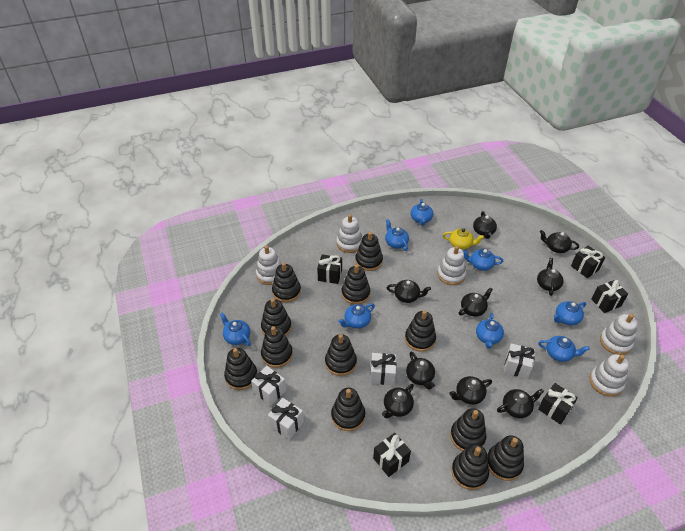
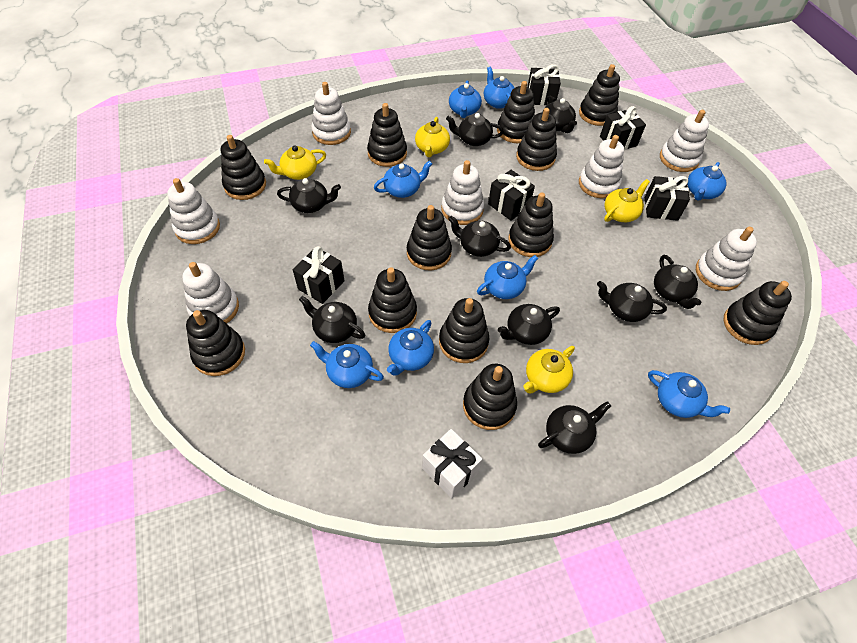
white gift: [251,366,286,406] [268,398,304,439] [370,353,396,385] [504,343,535,379] = 4 -> [422,429,482,498] = 1
white stacking toy: [256,245,281,285] [337,214,363,253] [437,246,466,285] [590,354,629,397] [600,314,638,355] = 5 -> [167,178,220,244] [182,262,239,323] [311,82,351,145] [441,160,484,225] [579,135,624,198] [660,110,709,172] [696,227,757,291] = 7
yellow teapot: [443,228,484,249] = 1 -> [264,145,326,180] [415,117,450,157] [523,346,575,394] [604,179,650,222] = 4

